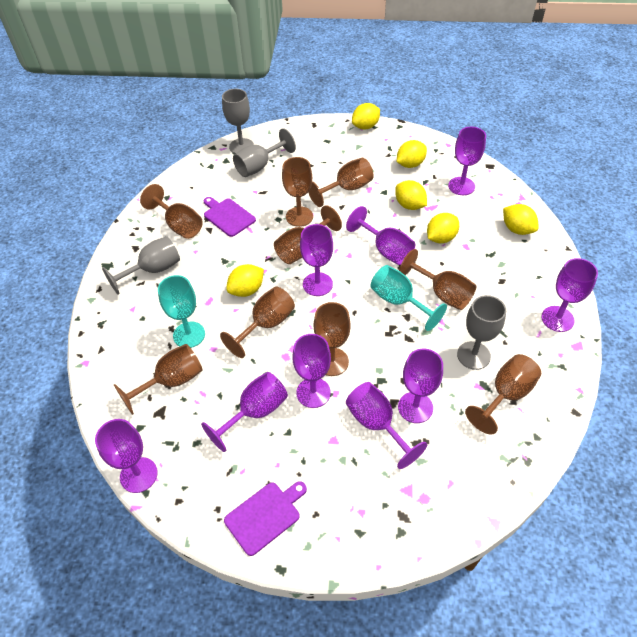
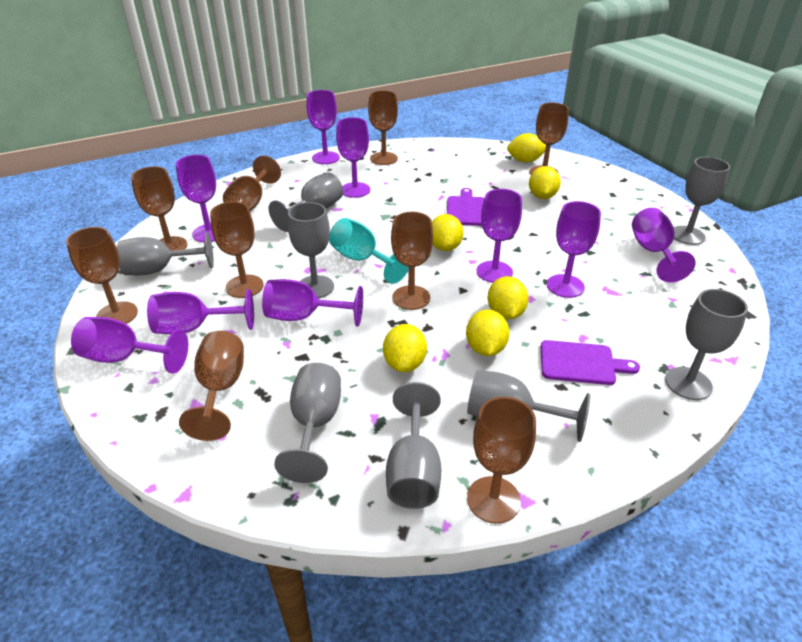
grey goblet: [102,236,180,294] [222,89,254,154] [233,128,296,177] [457,295,506,370] = 4 -> [117,232,214,275] [269,172,343,232] [274,363,341,483] [288,202,334,298] [386,382,441,509] [467,370,590,442] [665,289,748,400] [674,157,730,245] = 8
turquoise goblet: [158,275,205,348] [370,265,447,331] = 2 -> [329,218,409,284] = 1

